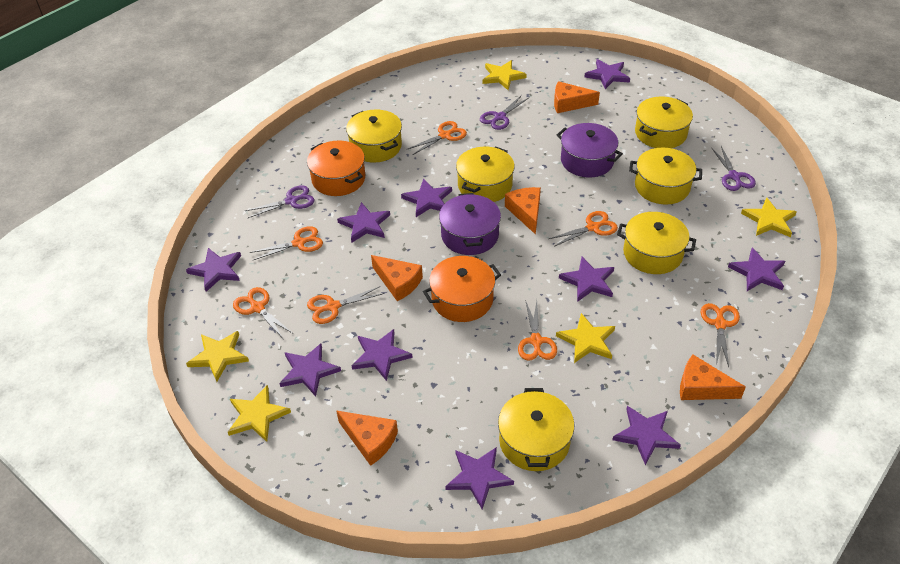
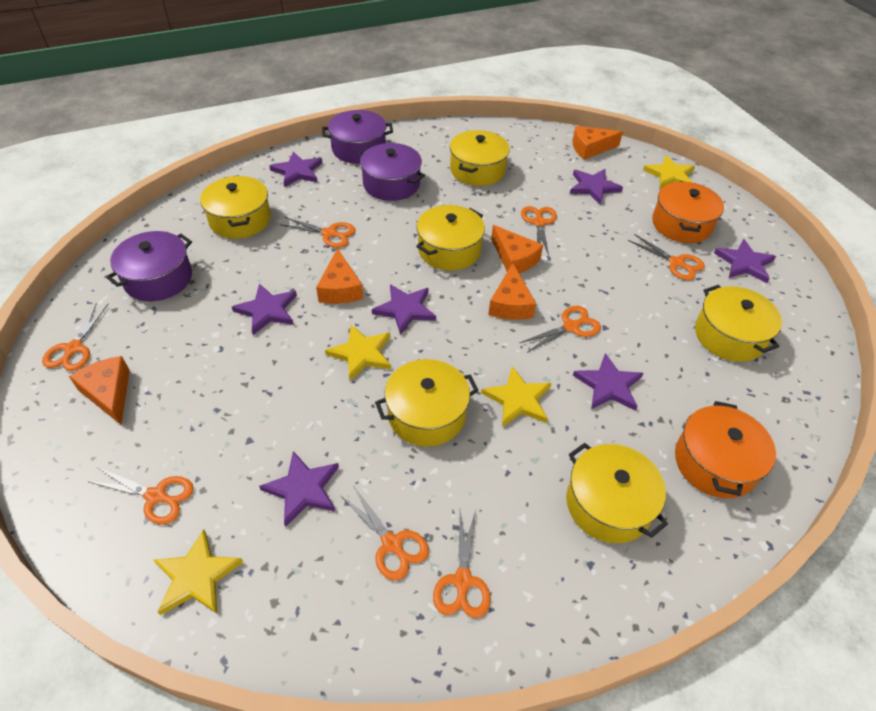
orange scissors: [233,287,292,340] [250,226,323,260] [307,286,384,324] [408,121,467,155] [518,300,557,360] [549,211,618,247] [701,303,740,367] = 7 -> [42,303,108,371] [87,468,194,525] [279,217,355,248] [340,487,429,581] [433,510,491,618] [520,306,601,353] [521,206,557,255] [628,234,705,280] = 8
purple pot: [439,193,501,255] [557,123,623,177] = 2 -> [106,231,192,301] [322,110,393,164] [358,143,425,201] = 3
purple scissors: [245,185,315,218] [480,95,529,130] [712,146,756,191] = 3 -> none = 0
purple star: [186,248,241,292] [279,343,341,396] [337,202,390,243] [352,329,413,381] [401,178,452,217] [445,447,514,509] [559,257,614,302] [584,59,630,89] [612,406,681,465] [728,248,785,291] = 10 -> [232,283,297,335] [259,451,339,527] [269,152,323,187] [372,284,436,335] [570,169,623,205] [573,353,644,411] [714,239,776,283] = 7
yellow star: [186,331,249,382] [228,385,291,442] [483,60,527,90] [556,313,615,363] [741,197,797,237] = 5 -> [154,529,243,615] [325,325,391,381] [481,367,552,427] [643,155,695,188] = 4

